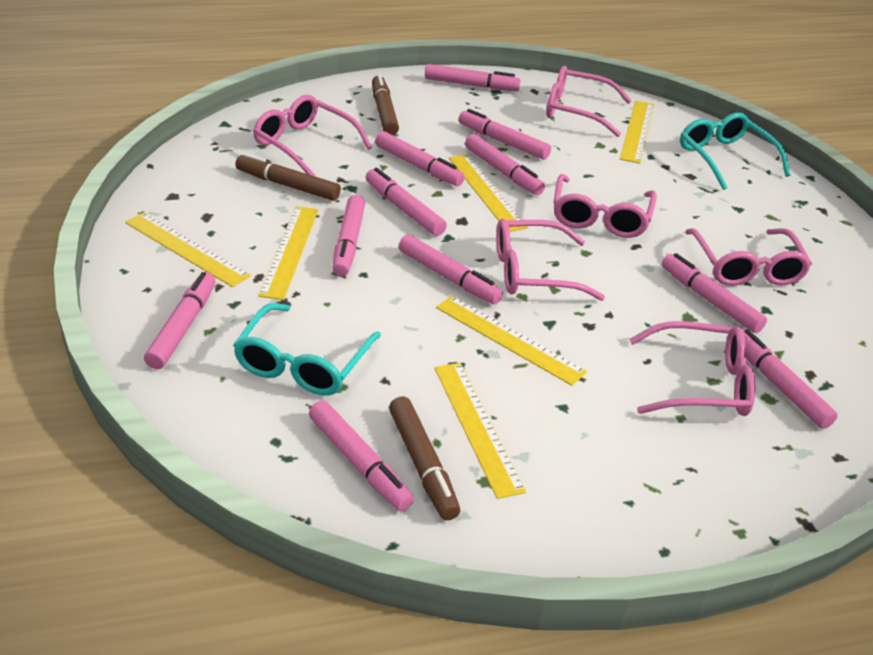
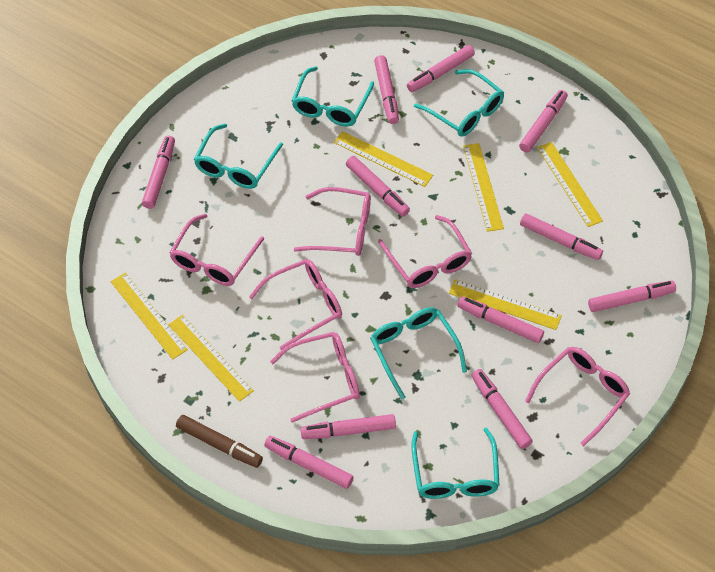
brown marker: [235,153,341,201] [372,74,399,135] [389,396,460,520] = 3 -> [176,415,263,468] = 1
turquoise glasses: [233,303,381,396] [680,113,790,190] = 2 -> [194,124,283,189] [292,66,374,126] [370,307,467,399] [411,427,500,499] [414,69,504,137] = 5

